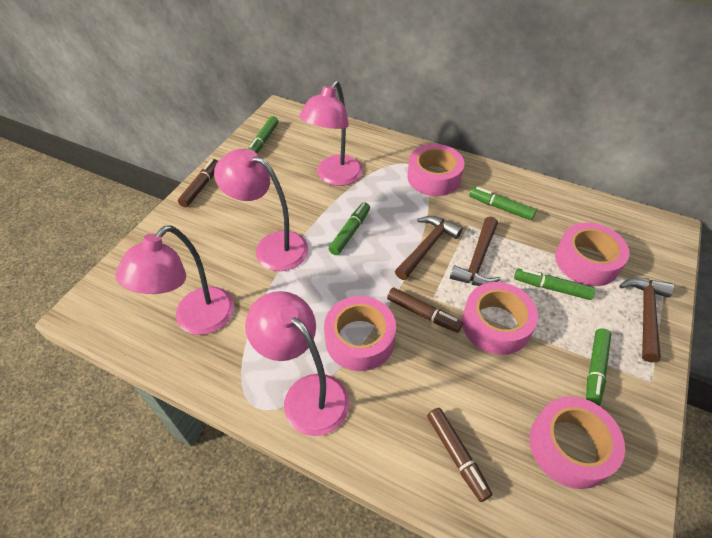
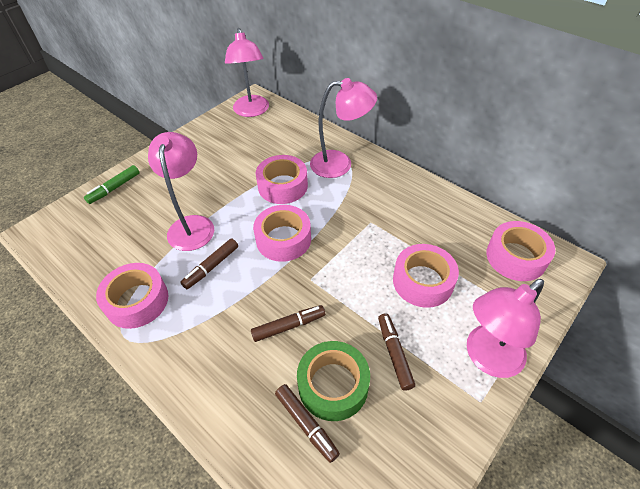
brown hammer: [395,216,463,280] [450,216,501,286] [619,278,674,362] = 3 -> none = 0
brown marker: [178,159,218,207] [387,287,463,333] [427,408,492,502] = 3 -> [180,238,238,289] [251,305,325,342] [275,384,340,463] [378,313,415,391] = 4
green marker: [248,116,278,153] [329,202,370,255] [469,187,536,220] [514,268,595,300] [586,328,612,406] = 5 -> [84,165,140,204] = 1
green tape: none = 0 -> [297,341,370,421] = 1

